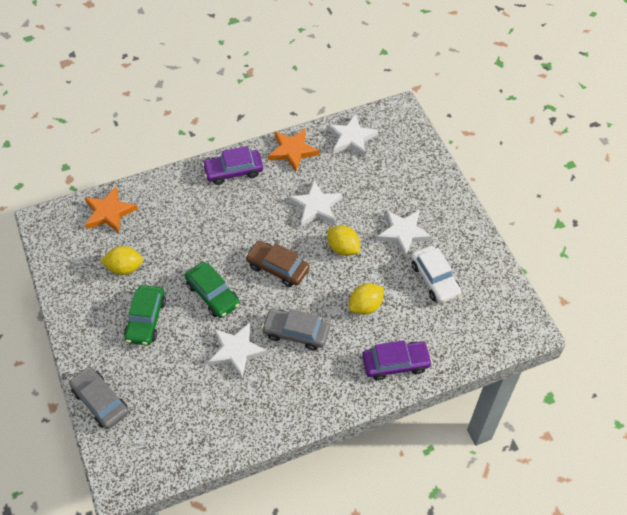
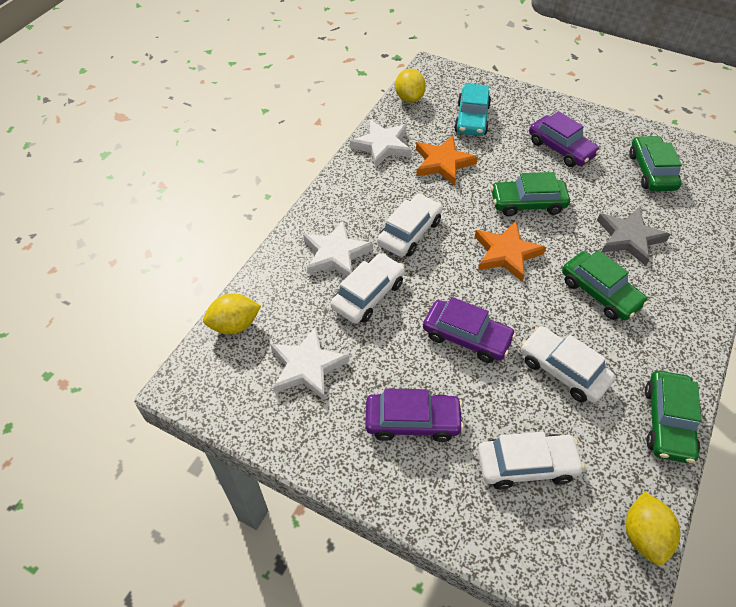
brown car: [245,241,310,287] = 1 -> none = 0
green car: [124,285,166,345] [185,262,240,318] = 2 -> [491,172,570,216] [562,250,648,320] [629,136,682,191] [645,371,701,464] = 4
grey car: [69,366,129,429] [261,309,330,351] = 2 -> none = 0
grey star: none = 0 -> [597,208,670,266] = 1
purple car: [202,146,263,185] [362,340,432,380] = 2 -> [365,388,464,442] [423,297,516,363] [529,111,600,167] = 3
turquoise car: none = 0 -> [454,83,491,136] = 1
white car: [411,246,462,304] = 1 -> [331,253,405,324] [377,194,443,257] [478,432,585,490] [521,326,615,403] = 4
white star: [208,322,268,378] [289,180,342,226] [328,114,378,157] [377,210,432,256] = 4 -> [271,326,350,401] [303,221,373,277] [350,119,412,168] = 3

